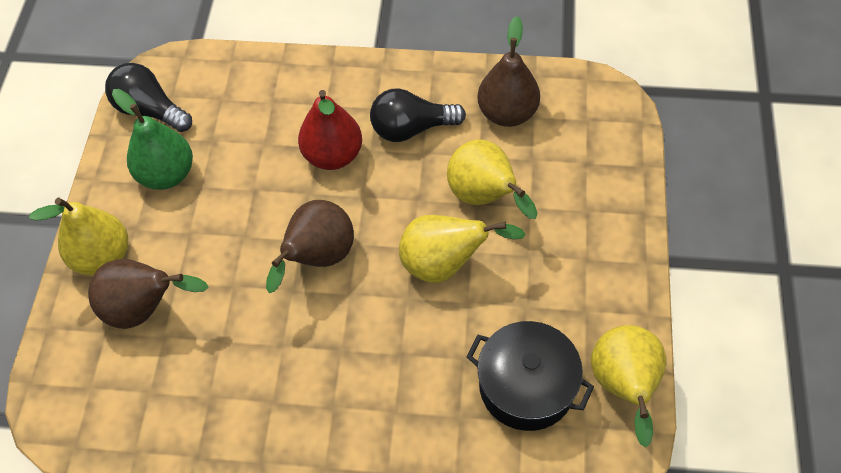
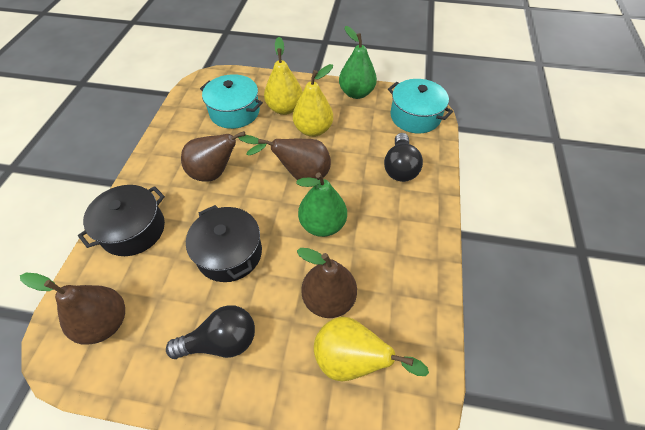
black pot: [466,321,594,431] = 1 -> [78,185,165,256] [186,205,262,282] = 2
brown pear: [88,259,208,329] [266,200,354,293] [477,16,540,127] = 3 -> [20,273,125,345] [181,131,258,182] [246,139,331,180] [297,248,357,318] = 4
green pear: [112,89,193,190] = 1 -> [296,173,347,237] [339,26,377,99] = 2
red pear: [298,90,362,170] = 1 -> none = 0
turquoise pot: none = 0 -> [200,74,263,129] [388,79,453,134] = 2
yellow pear: [29,197,128,275] [399,215,526,283] [447,139,538,219] [591,325,666,447] = 4 -> [264,37,303,115] [293,64,333,137] [314,317,429,382] = 3

